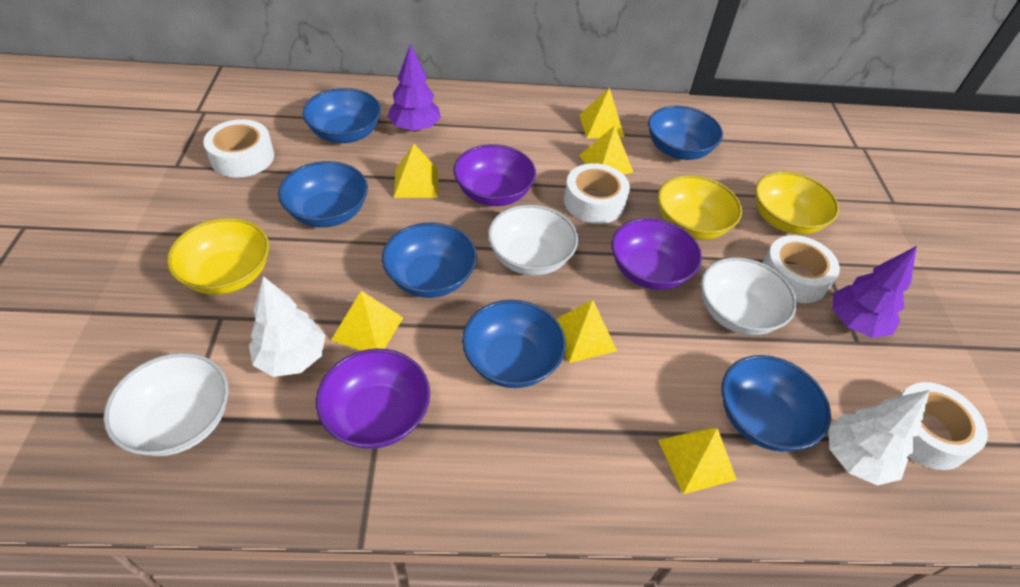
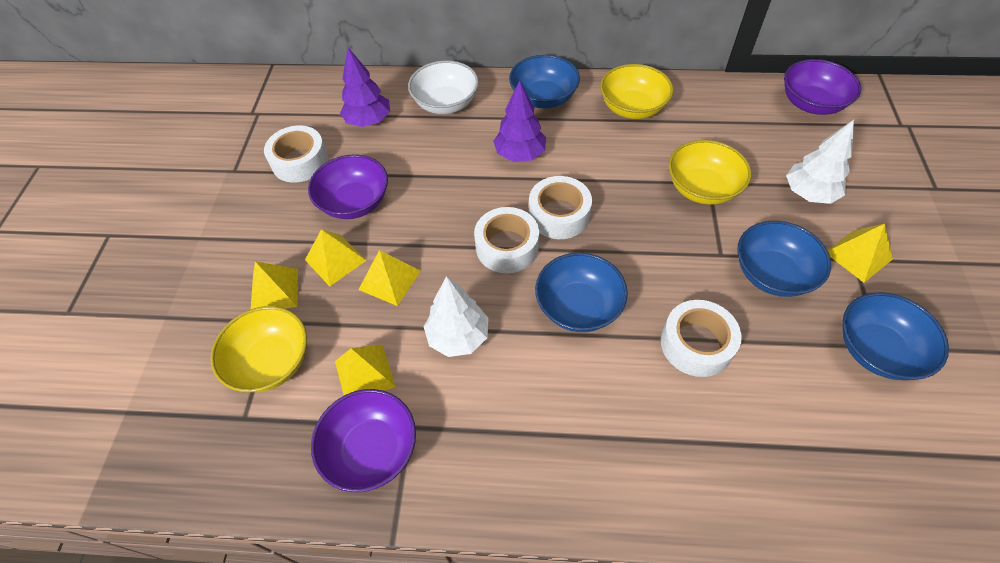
blue bowl: [278,161,368,227] [302,88,381,143] [382,223,477,298] [462,300,566,388] [648,106,723,160] [721,355,831,452] = 6 -> [509,55,580,108] [535,253,628,332] [737,221,831,297] [842,292,949,380] = 4
white bowl: [103,353,229,456] [488,205,578,276] [701,257,797,335] = 3 -> [408,60,479,114] = 1
yellow pyramid: [331,291,403,351] [394,144,438,198] [556,300,617,363] [579,88,624,138] [579,125,633,175] [658,427,737,494] = 6 -> [251,261,298,309] [305,229,367,286] [335,344,396,395] [359,250,420,306] [827,224,893,283] = 5

